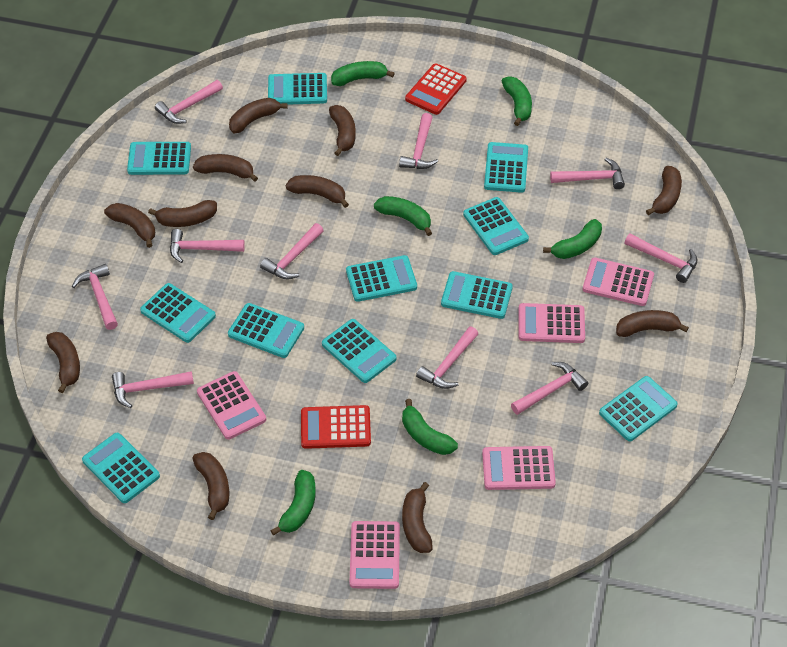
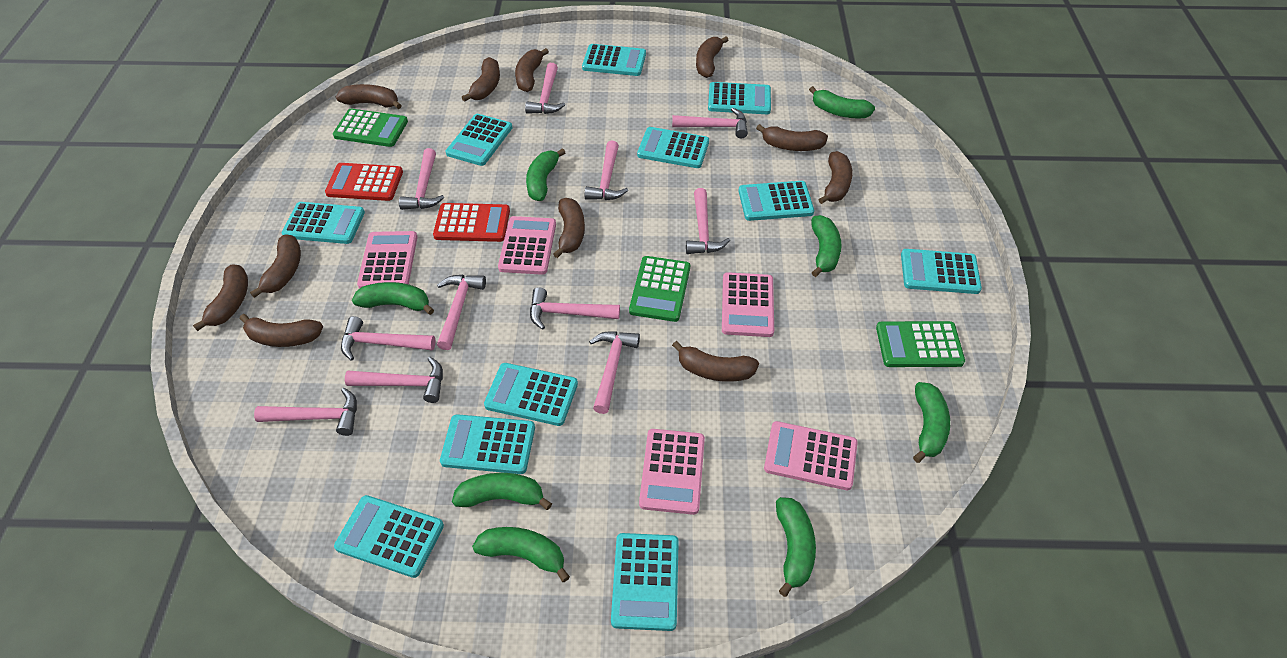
green banana: [270,470,316,535] [331,61,395,86] [374,196,432,236] [402,399,458,455] [502,76,532,126] [543,219,602,259] = 6 -> [352,282,434,315] [452,473,552,510] [472,527,570,582] [526,148,566,201] [776,497,816,597] [809,86,875,118] [811,215,842,277] [913,382,950,463] = 8
green calculator: none = 0 -> [333,109,408,147] [629,256,690,322] [876,321,965,367] = 3
pink hammer: [72,264,118,330] [112,371,194,408] [155,80,223,124] [170,229,245,263] [260,223,324,279] [399,113,438,169] [416,327,478,389] [511,362,588,415] [550,158,625,189] [624,233,697,283] = 10 -> [254,388,357,436] [341,316,435,361] [345,357,443,403] [399,148,444,210] [437,275,486,350] [525,63,565,114] [530,287,620,330] [584,141,628,200] [589,331,640,414] [672,108,748,138] [686,188,730,254] = 11

